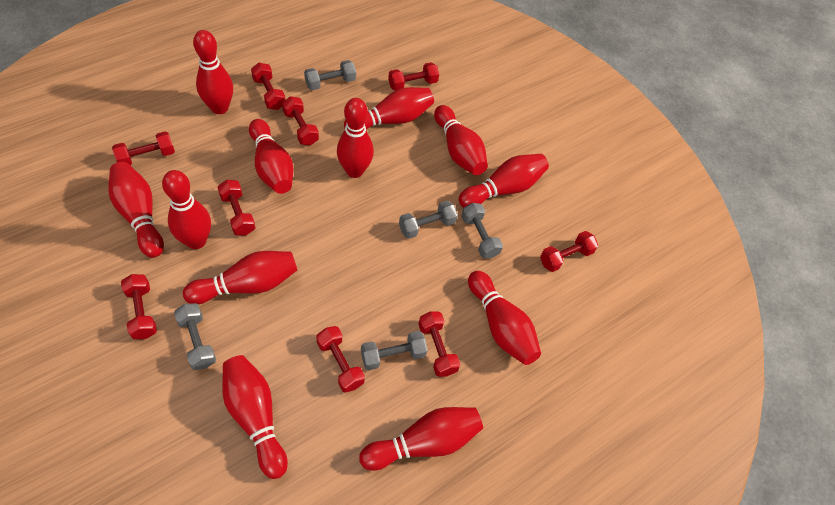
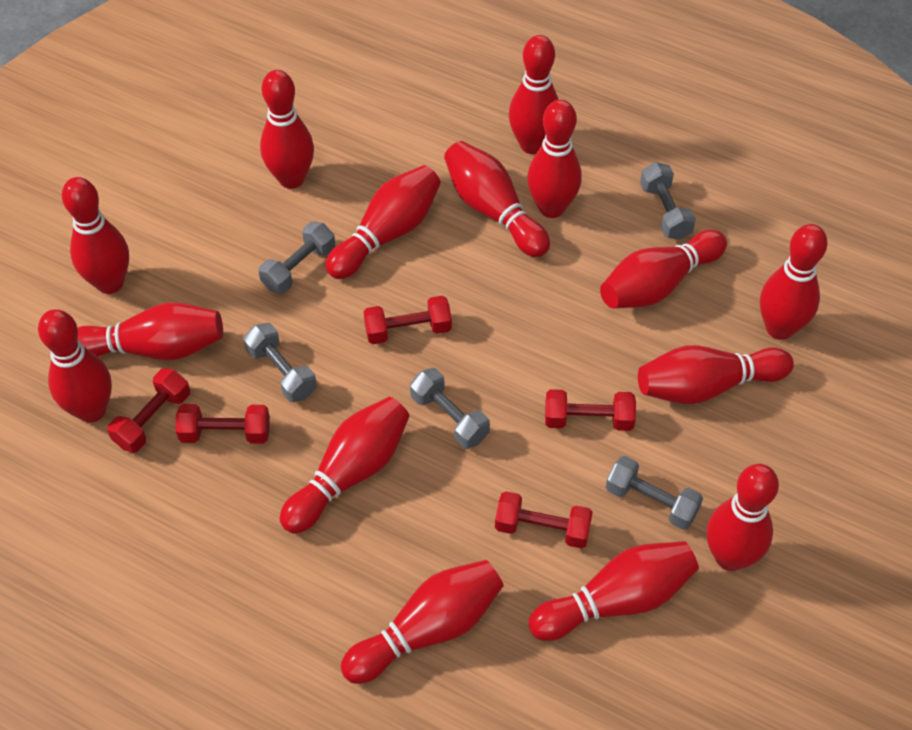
red bowling pin: [108,162,164,258] [162,170,211,249] [183,251,297,304] [193,30,233,114] [222,355,288,479] [249,119,293,194] [337,98,374,178] [344,87,434,130] [359,407,483,471] [434,105,488,175] [459,154,549,208] [468,271,541,365] = 12 -> [38,309,112,423] [62,177,129,294] [77,302,223,360] [260,70,314,189] [280,397,410,534] [325,165,441,279] [341,560,504,684] [444,141,550,257] [509,35,559,154] [527,100,582,218] [528,541,699,641] [600,230,727,309] [638,345,794,404] [707,464,779,571] [760,224,828,340] = 15
red dumbbell: [112,131,175,165] [121,274,157,339] [217,180,256,235] [251,63,285,110] [282,96,319,145] [316,326,365,393] [388,62,439,91] [418,311,460,377] [540,231,598,272] = 9 -> [107,368,190,453] [175,404,270,444] [363,296,452,344] [495,491,593,548] [545,389,636,431] = 5

